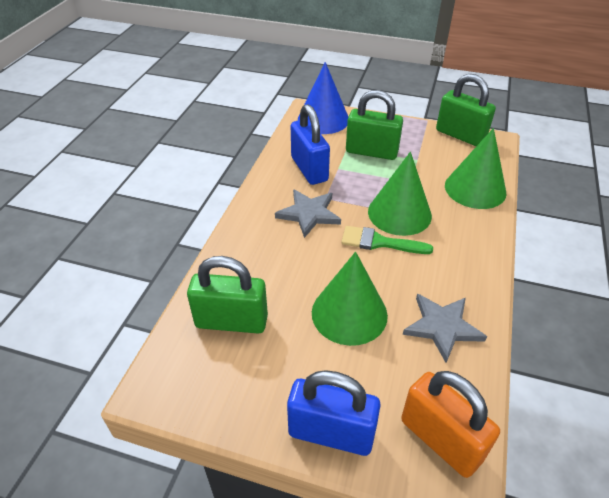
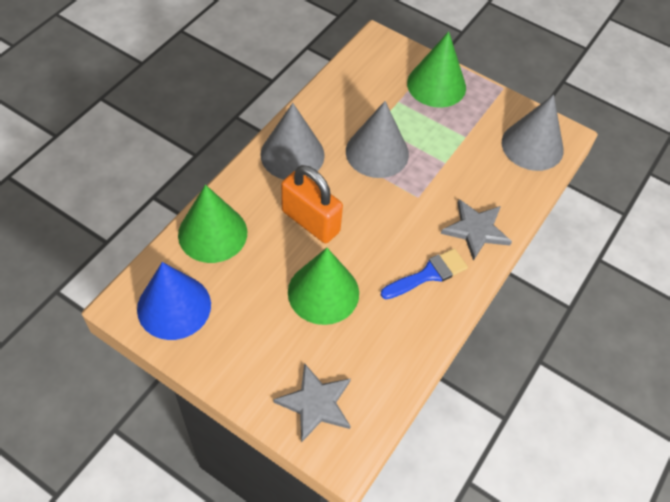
blue brush: none = 0 -> [381,248,468,299] = 1
blue padlock: [287,370,381,456] [291,104,330,185] = 2 -> none = 0
green brush: [341,226,433,254] = 1 -> none = 0
green padlock: [187,256,268,334] [346,90,403,160] [436,74,496,146] = 3 -> none = 0
grey cone: none = 0 -> [260,103,325,179] [346,101,409,178] [502,95,564,171] = 3

